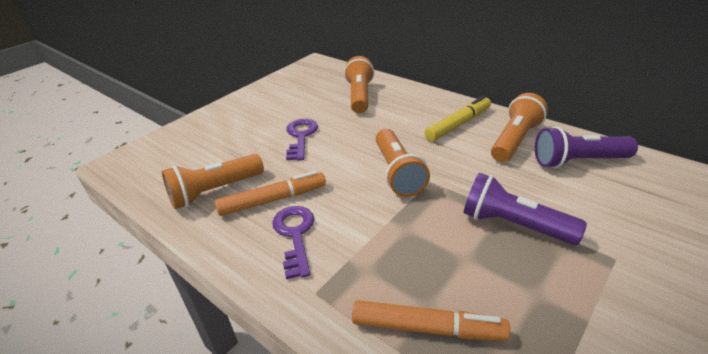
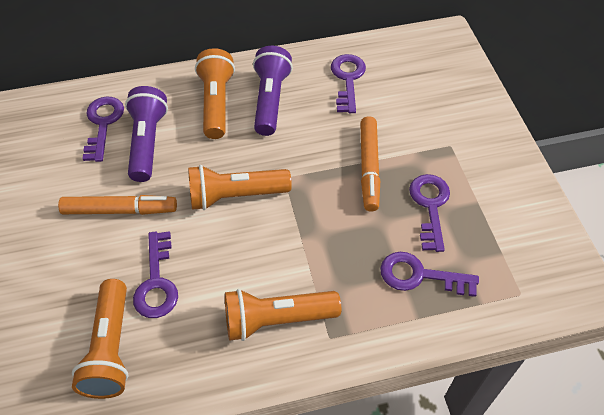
purple key: [272,206,314,279] [286,119,318,160] = 2 -> [82,97,124,162] [133,231,178,318] [331,54,366,113] [380,252,479,297] [409,174,450,252] = 5
yellow marker: [425,96,491,141] = 1 -> none = 0

